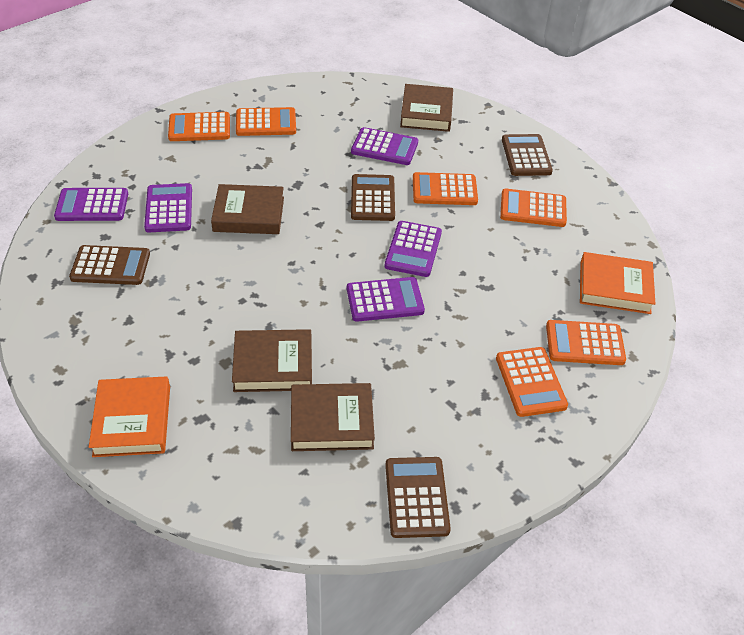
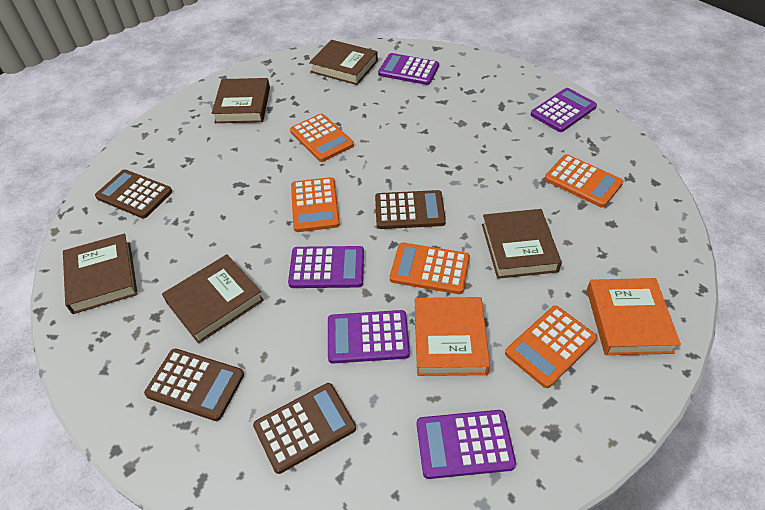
brown book: [211,184,284,234] [232,329,312,392] [291,383,375,451] [400,84,453,132] = 4 -> [63,233,138,314] [162,254,264,344] [212,78,270,123] [309,40,378,85] [482,209,562,279] = 5
orange calculator: [168,112,230,141] [236,107,296,136] [413,172,478,205] [496,347,568,417] [500,189,567,227] [546,320,626,365] = 6 -> [290,114,354,162] [291,177,340,232] [390,243,470,294] [505,306,597,388] [544,154,623,208] = 5

